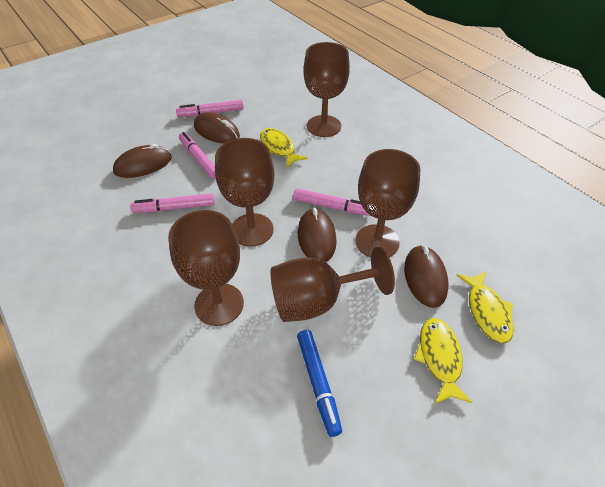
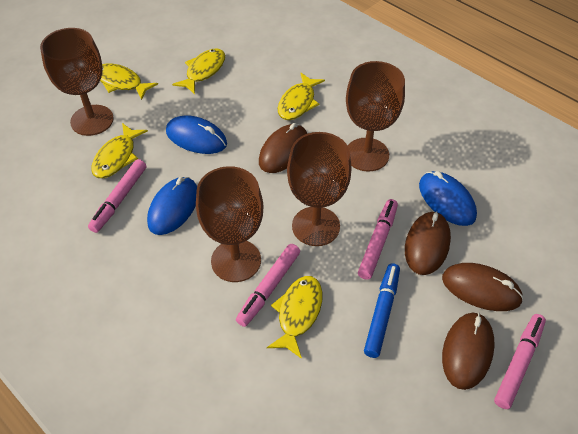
blue mouse: none = 0 -> [147,177,197,235] [166,115,227,154] [419,171,477,226] = 3
brown goblet: [168,210,244,326] [215,138,274,247] [271,247,395,322] [303,42,350,137] [356,149,421,257] = 5 -> [40,28,114,136] [196,166,263,282] [287,132,352,246] [346,61,405,171] = 4
yellow fish: [260,128,308,167] [414,318,472,404] [456,271,514,344] = 3 -> [91,123,148,178] [100,63,158,100] [172,48,225,94] [267,276,322,359] [278,73,325,120] = 5

